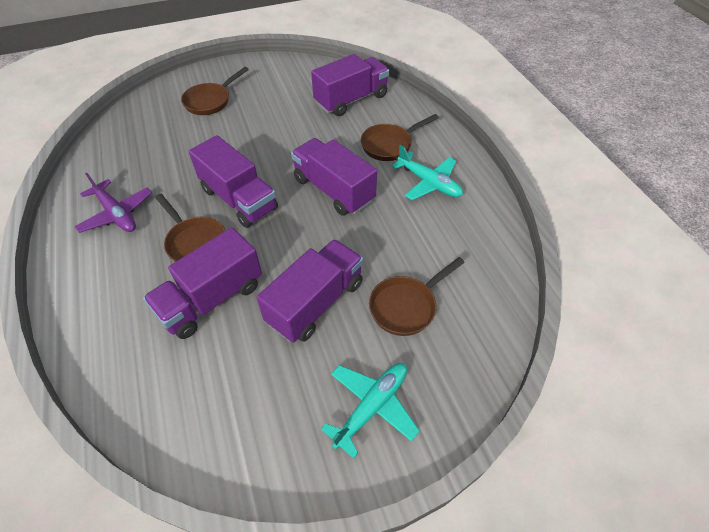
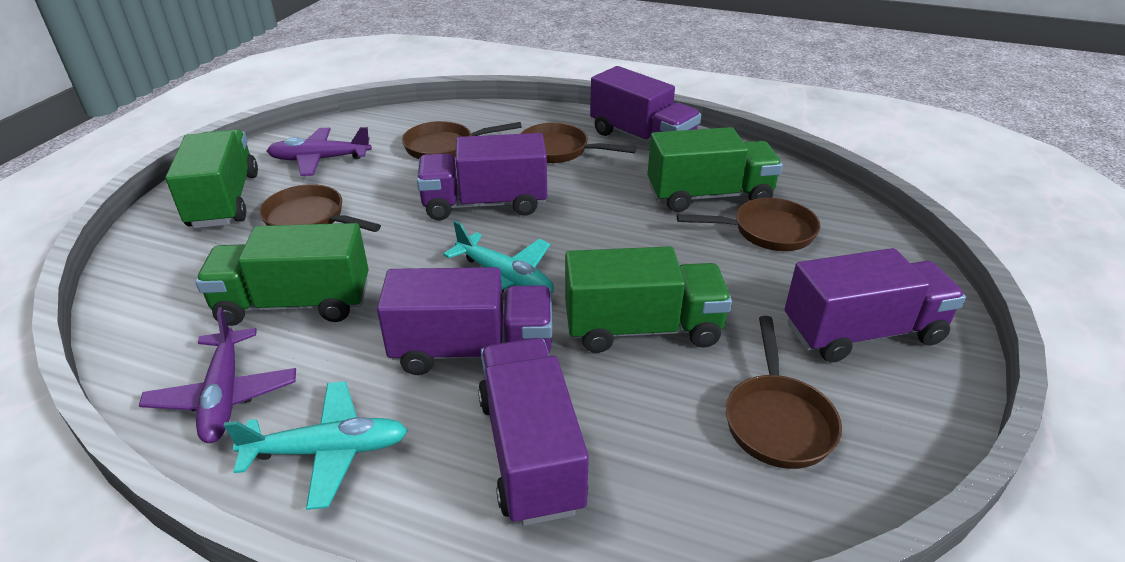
brown pan: [155,194,225,262] [181,67,249,115] [361,114,439,161] [369,257,465,336] = 4 -> [259,184,381,232] [402,121,522,159] [521,123,637,163] [677,198,821,251] [726,316,842,469] = 5
green truck: none = 0 -> [165,129,258,228] [195,223,369,326] [565,246,732,353] [647,127,783,212] = 4
purple plane: [74,173,152,233] = 1 -> [139,307,296,443] [267,127,372,176] = 2

